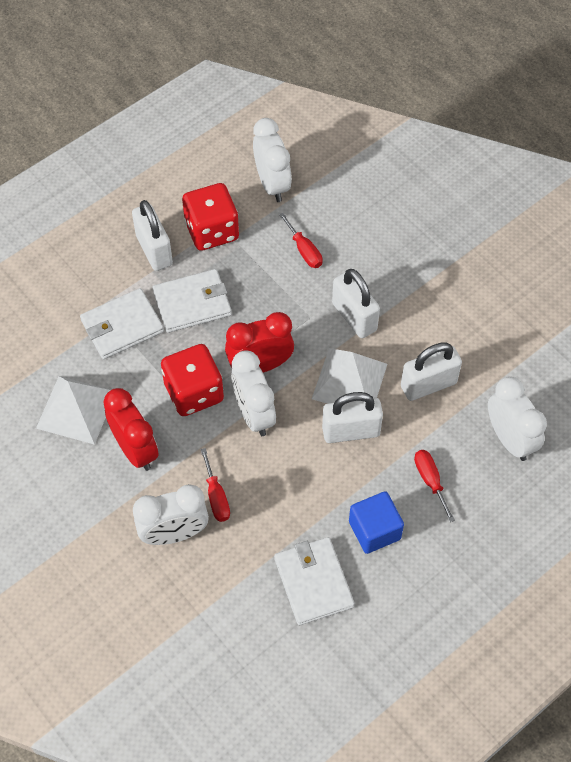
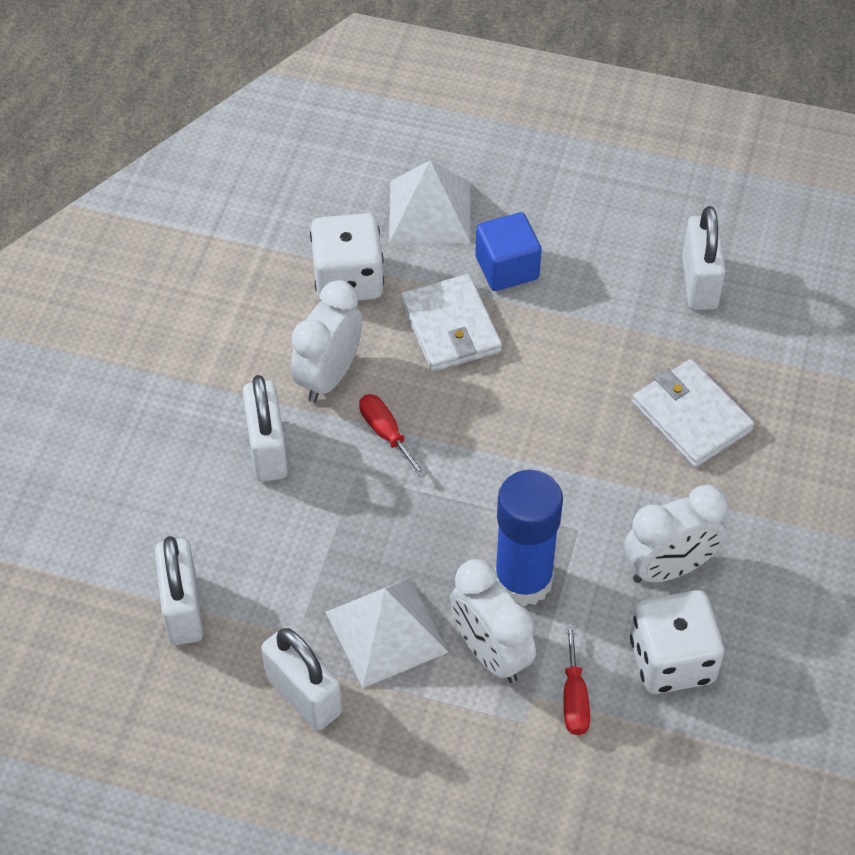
blue glue stick: none = 0 -> [495,470,563,606] = 1
red clock: [103,388,159,471] [225,312,294,373] = 2 -> none = 0
red dice: [161,344,224,416] [182,183,239,251] = 2 -> none = 0
red screwdriver: [200,448,230,522] [279,213,323,268] [414,450,455,522] = 3 -> [359,394,427,478] [563,624,590,735] = 2
white clock: [133,484,209,545] [231,350,276,436] [253,118,292,202] [488,377,547,461] = 4 -> [291,280,363,402] [450,559,536,683] [624,485,728,583] = 3
white dice: none = 0 -> [310,213,384,301] [630,590,724,694] = 2
white wallet: [80,288,164,359] [153,269,232,333] [274,537,355,625] = 3 -> [400,274,502,372] [632,359,754,467] = 2

